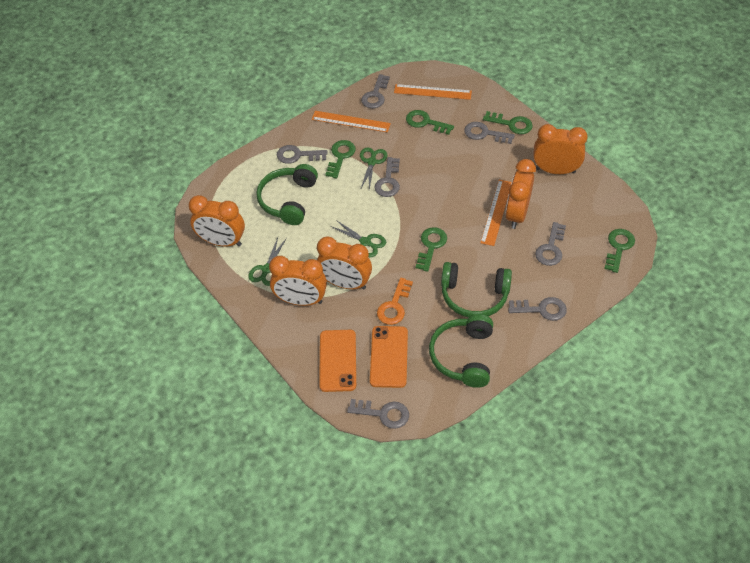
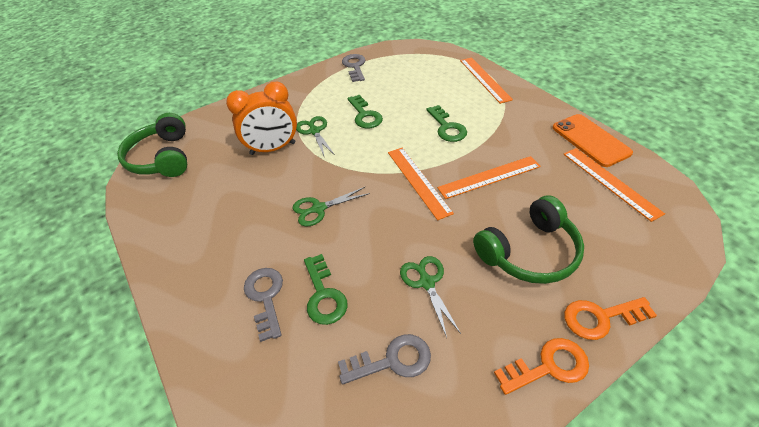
green headphones: [256,164,318,225] [429,314,493,388] [441,262,512,317] = 3 -> [117,113,187,177] [473,195,584,284] = 2
green key: [325,140,356,178] [406,110,454,135] [415,227,447,272] [483,111,533,134] [604,229,635,273] = 5 -> [304,254,347,325] [347,95,383,128] [426,105,467,142] = 3
grey key: [277,145,328,164] [347,399,409,429] [361,74,390,108] [375,157,400,197] [464,122,515,144] [508,297,567,321] [535,222,566,266] = 7 -> [244,268,283,342] [338,334,431,385] [342,54,366,82] = 3
orange clock: [188,195,245,247] [269,256,327,306] [317,237,372,290] [506,159,536,229] [533,124,588,174] = 5 -> [226,82,297,155] = 1
orange key: [377,278,413,325] = 1 -> [494,338,589,395] [564,297,657,340] = 2
orange phone: [319,330,356,392] [370,326,408,388] = 2 -> [553,114,633,167] = 1
orange ruler: [312,111,391,133] [394,84,472,100] [480,180,512,246] = 3 -> [388,148,454,220] [437,156,541,199] [460,57,513,104] [563,148,665,222] = 4

